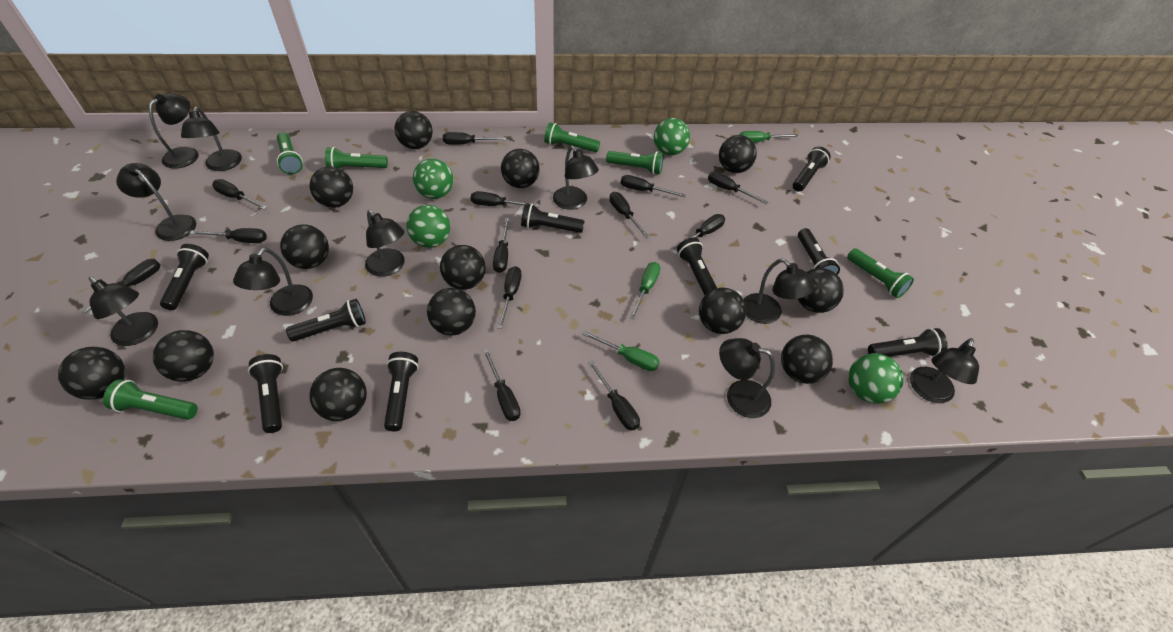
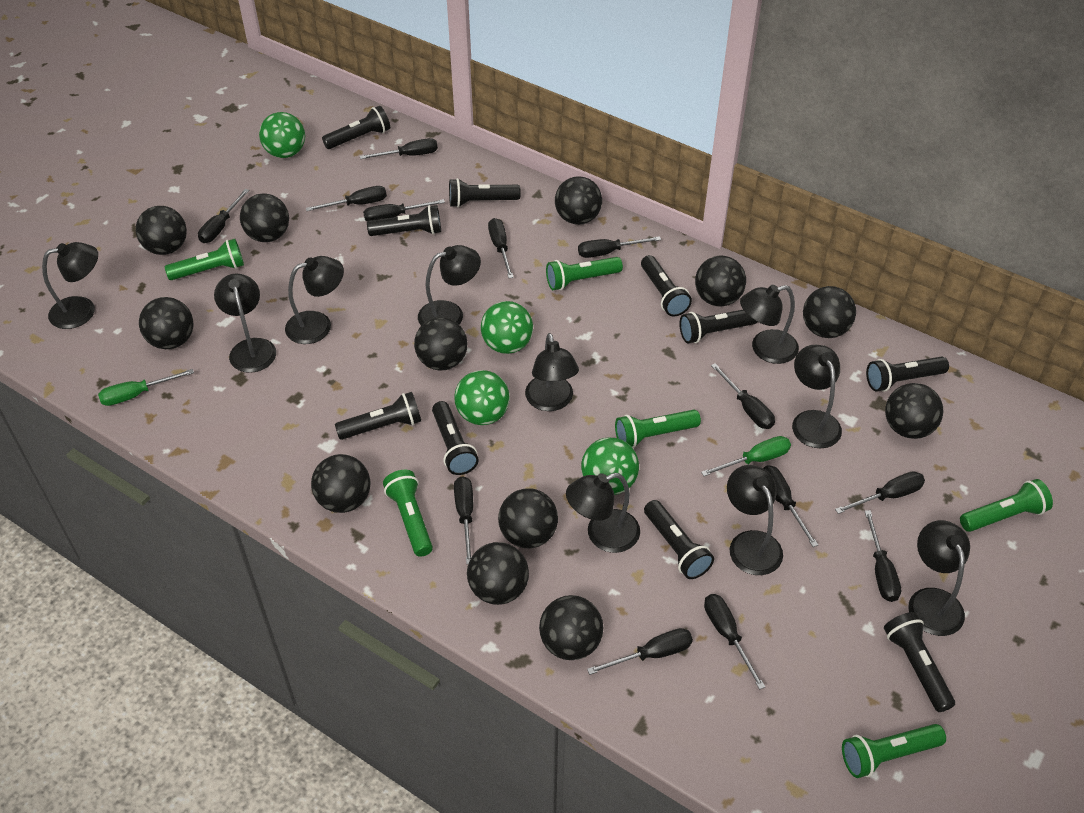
black ball: [58,347,125,400] [153,330,214,382] [280,225,329,269] [309,166,353,208] [309,368,367,421] [394,111,433,149] [427,288,476,335] [440,245,486,290] [501,149,540,188] [699,288,746,334] [719,135,757,173] [781,334,833,384] [798,268,844,313] = 13 -> [136,206,187,255] [139,297,193,349] [240,193,289,242] [311,454,371,513] [414,317,467,371] [467,542,529,605] [498,488,558,549] [539,595,603,660] [555,176,602,225] [695,256,746,307] [803,286,856,338] [885,383,943,439] = 12
black flashlight: [160,244,209,310] [248,354,283,433] [286,299,366,342] [384,352,419,431] [521,203,585,233] [677,238,717,295] [793,147,831,192] [798,228,840,275] [868,328,948,357] = 9 -> [322,106,390,149] [335,392,421,440] [367,205,441,236] [432,401,479,475] [449,178,521,208] [641,255,692,316] [644,500,714,579] [679,310,757,343] [866,357,949,392] [884,612,955,712] = 10
green screwdriver: [582,331,660,371] [629,262,660,319] [739,131,798,143] = 3 -> [98,369,194,406] [701,436,791,476] = 2

